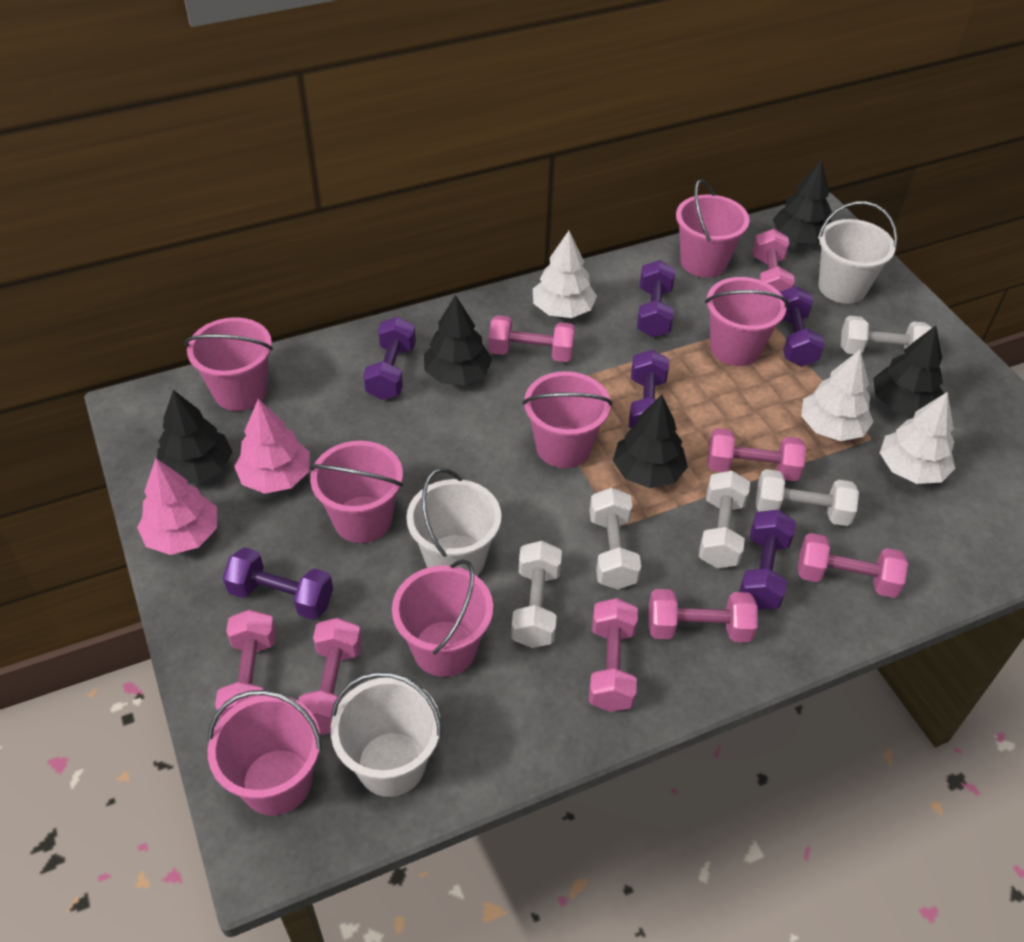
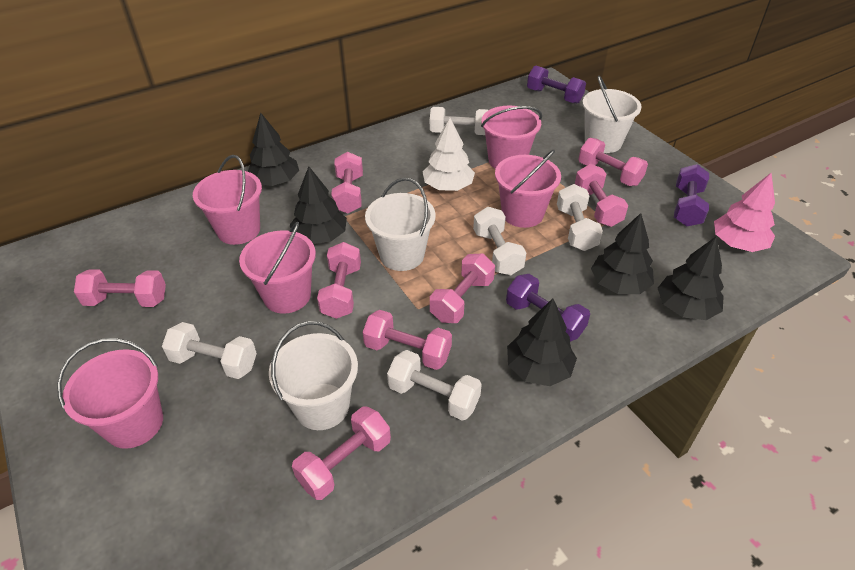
pink bucket: [185,317,273,411] [208,690,322,815] [309,441,403,543] [392,559,493,677] [522,371,612,468] [676,179,750,278] [705,277,789,366] = 7 -> [57,338,163,449] [193,155,262,245] [239,222,316,314] [481,106,542,169] [495,149,561,228] = 5
pink tree: [137,458,217,555] [234,399,310,494] = 2 -> [714,173,775,252] = 1
purple dumbbell: [222,547,333,620] [363,317,416,400] [629,350,669,428] [637,260,675,337] [739,510,796,610] [780,286,825,367] = 6 -> [506,274,590,342] [527,66,586,104] [674,164,709,227] = 3
white tree: [533,231,597,318] [801,350,874,441] [880,392,955,484] = 3 -> [422,118,475,191] = 1

